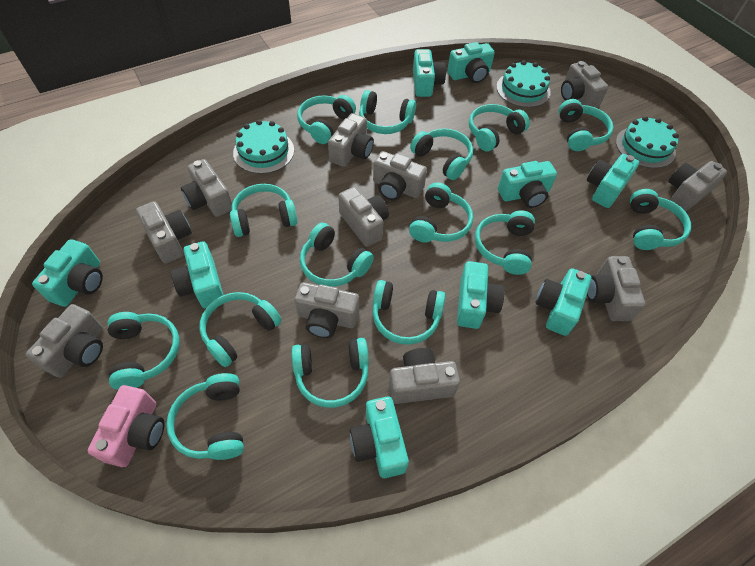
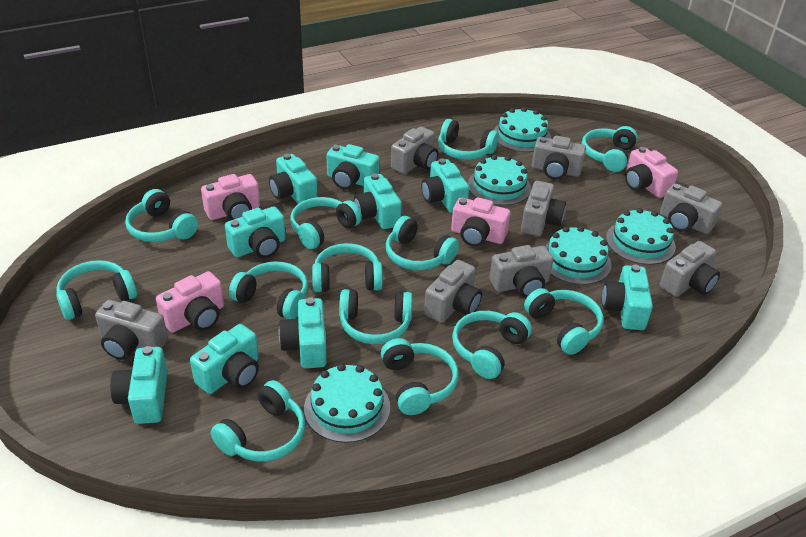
grey camera: [26,304,103,377] [136,201,192,263] [181,159,232,217] [295,282,359,338] [328,113,374,167] [338,187,389,247] [373,151,427,200] [389,348,460,404] [561,61,609,108] [587,256,645,321] [668,161,727,211] = 11 -> [95,300,168,360] [391,127,439,174] [424,260,482,323] [489,245,553,298] [521,181,566,236] [532,136,586,180] [660,183,722,234] [660,241,720,297] = 8
pink camera: [88,385,164,467] = 1 -> [156,271,224,333] [201,174,260,220] [451,197,511,247] [625,147,678,198] = 4
turquoise cake: [233,120,294,174] [496,60,551,108] [616,116,679,168] = 3 -> [304,364,390,443] [468,155,531,206] [494,107,551,152] [545,226,611,285] [606,208,676,265] = 5
turquoise headphones: [107,312,180,390] [166,373,244,460] [199,292,281,367] [230,184,298,237] [292,338,369,408] [297,95,356,144] [300,223,374,287] [359,90,416,134] [373,280,445,345] [409,182,473,243] [410,128,473,180] [469,104,530,151] [475,210,535,275] [558,99,614,151] [630,189,691,250] = 15 -> [56,260,137,320] [125,189,198,242] [211,380,305,462] [229,261,308,319] [290,197,362,249] [312,243,383,292] [339,289,413,344] [381,338,459,415] [386,216,459,270] [438,119,499,160] [452,311,532,379] [524,288,603,355] [582,126,638,172] = 13

